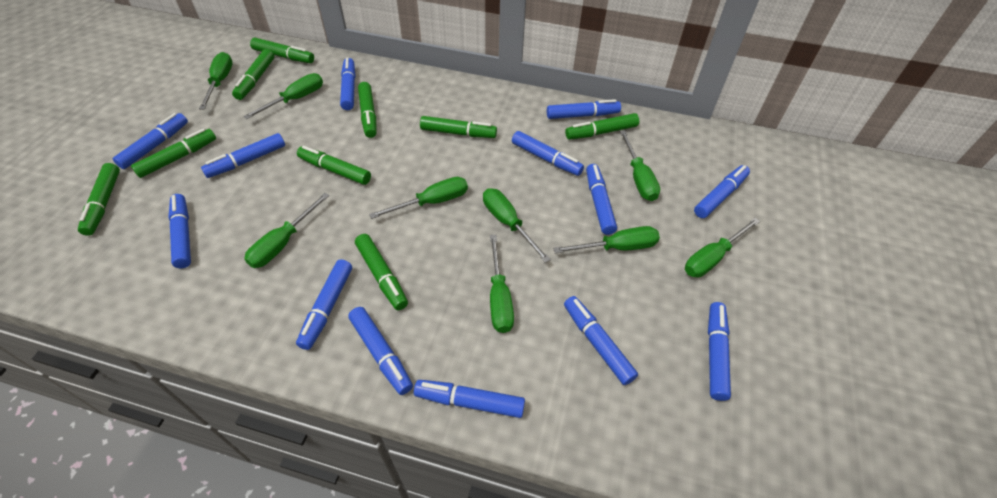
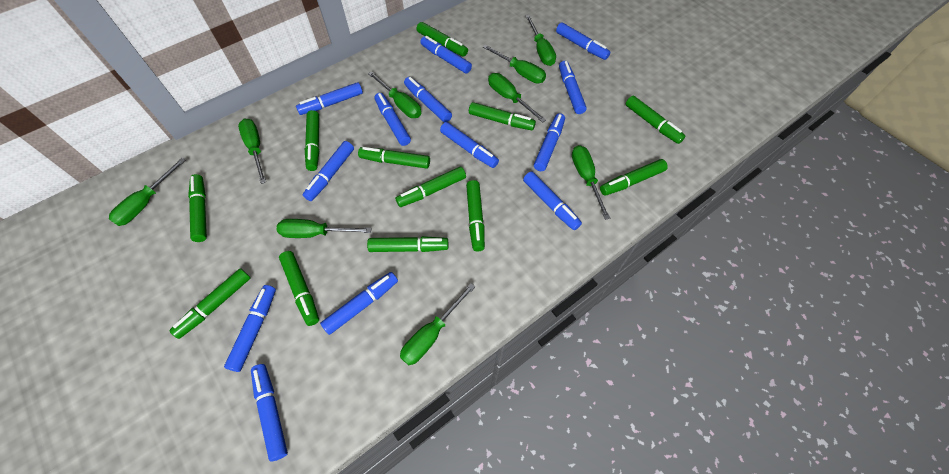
green marker: [78,163,120,236] [131,128,216,178] [232,49,274,100] [250,38,314,63] [297,146,371,185] [355,234,408,310] [358,82,377,138] [420,116,497,138] [565,113,639,140] = 9 -> [169,268,251,339] [188,174,207,242] [279,251,319,326] [305,110,319,171] [358,147,430,169] [367,236,448,252] [395,167,466,207] [417,22,468,57] [466,180,485,251] [469,102,536,130] [600,159,668,196] [625,96,686,144] = 12

